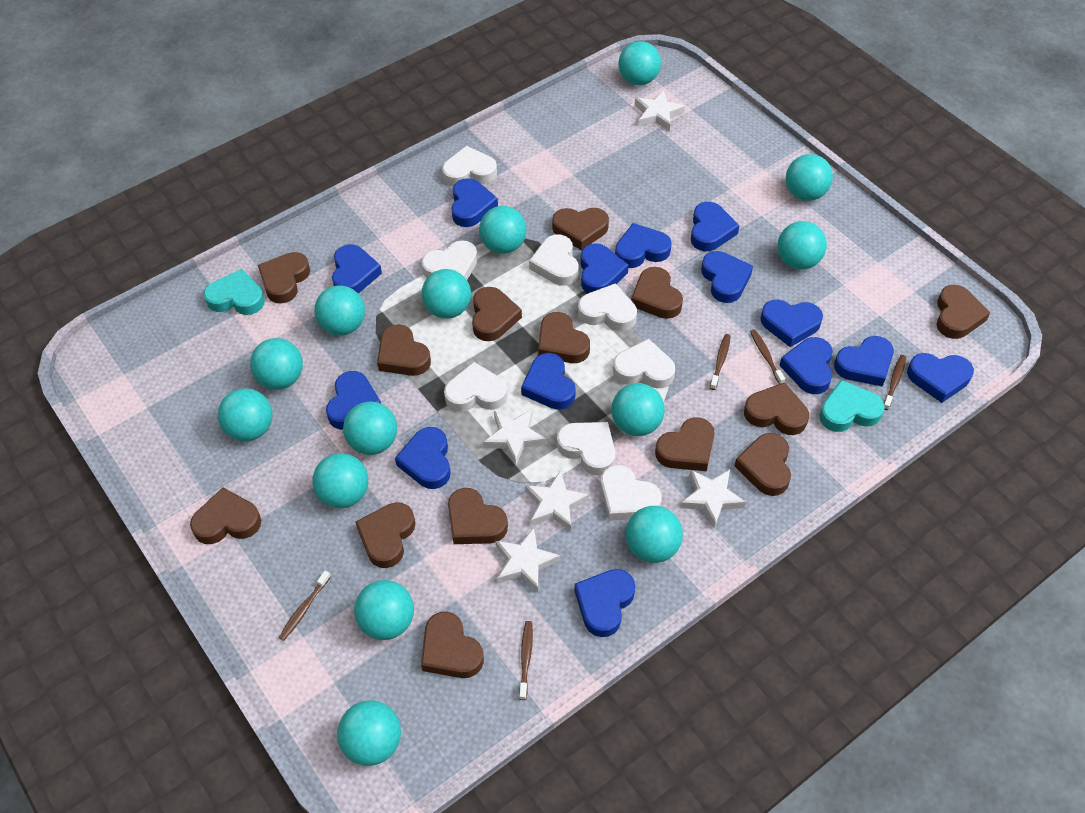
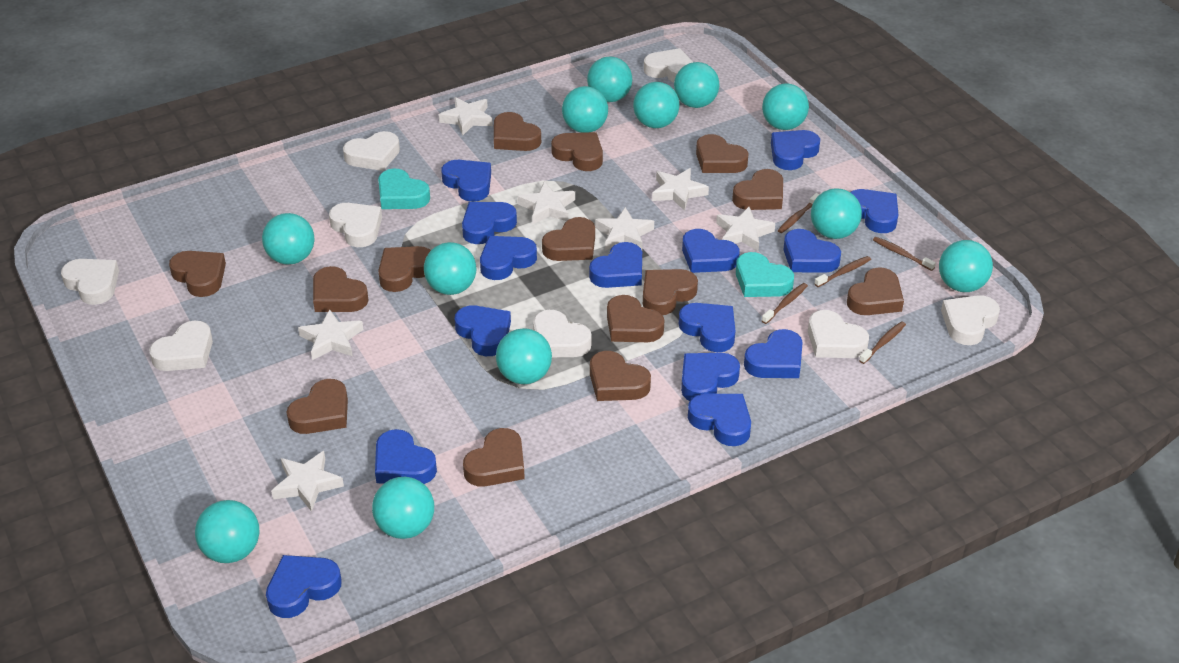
blue heart: [326,371,381,430] [332,244,382,293] [395,427,451,489] [451,178,498,227] [521,353,576,410] [574,569,636,637] [580,243,629,293] [615,223,672,268] [691,202,740,251] [701,251,753,303] [760,300,823,347] [779,337,833,394] [834,336,894,386] [907,353,974,403] = 14 -> [266,555,342,618] [375,429,437,484] [441,160,491,202] [455,305,511,356] [462,202,517,244] [480,236,537,280] [589,242,642,288] [679,303,735,352] [681,353,740,401] [682,229,740,273] [688,394,751,446] [744,329,803,378] [771,130,820,170] [784,229,841,273] [850,189,899,233] = 15
turquoise ball: [218,388,272,441] [250,338,303,390] [312,453,368,509] [314,285,365,336] [337,700,401,766] [343,402,397,455] [354,580,414,640] [422,269,471,319] [479,206,527,254] [611,383,665,436] [618,41,661,85] [626,506,683,563] [777,221,827,270] [786,154,833,201] = 14 -> [195,500,259,563] [262,213,314,265] [372,477,434,539] [424,242,476,295] [496,328,552,384] [562,86,608,133] [587,56,632,102] [633,82,680,128] [674,62,719,108] [762,83,809,130] [811,188,862,239] [939,240,993,292] = 12
white star: [483,409,546,465] [496,528,560,592] [525,470,589,531] [635,90,685,132] [680,469,746,528] = 5 -> [271,451,344,512] [298,309,363,360] [439,97,493,136] [518,181,575,225] [595,207,654,250] [652,168,709,211] [716,207,775,251] = 7

